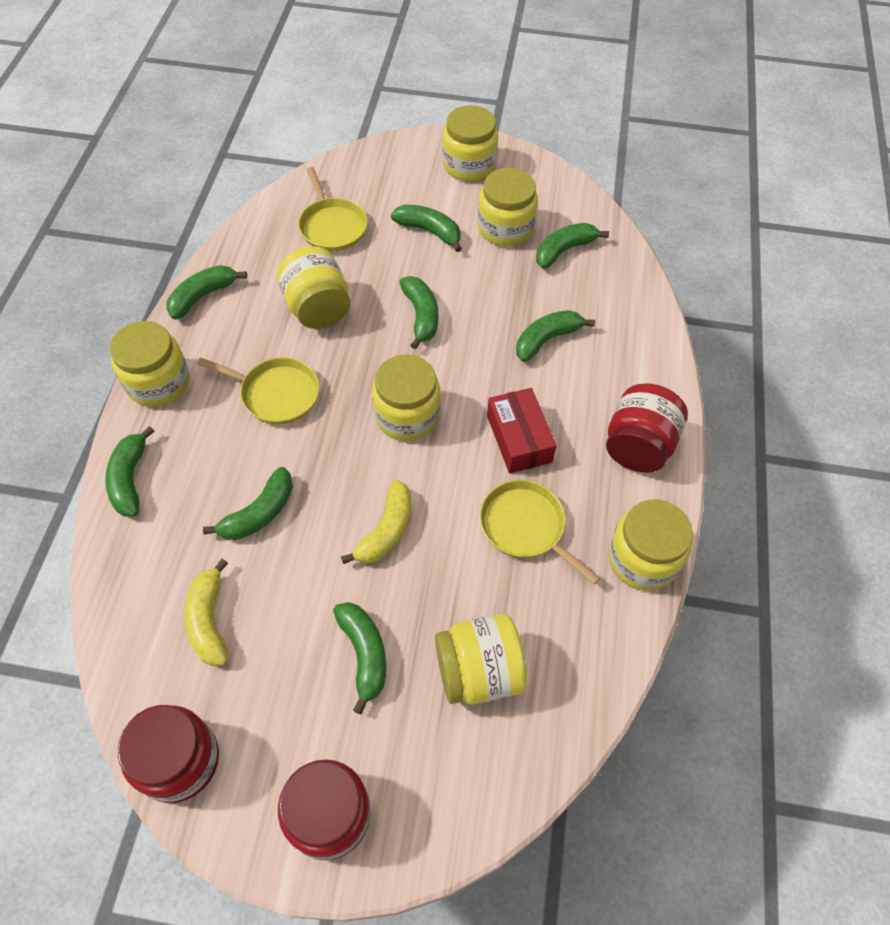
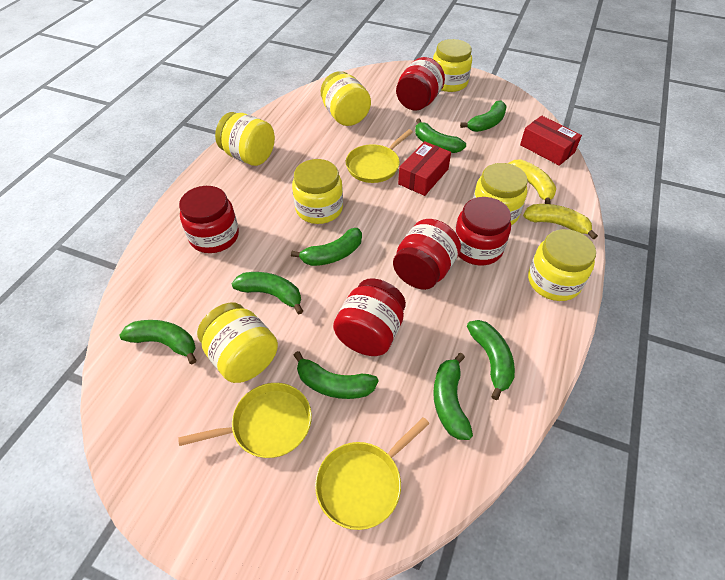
red box: [487,388,556,473] = 1 -> [398,141,451,196] [520,116,582,166] = 2
red jar: [117,705,219,803] [278,759,371,860] [606,383,688,473] = 3 -> [179,186,239,253] [333,278,406,356] [393,219,461,290] [396,57,445,111] [455,197,511,265] = 5

